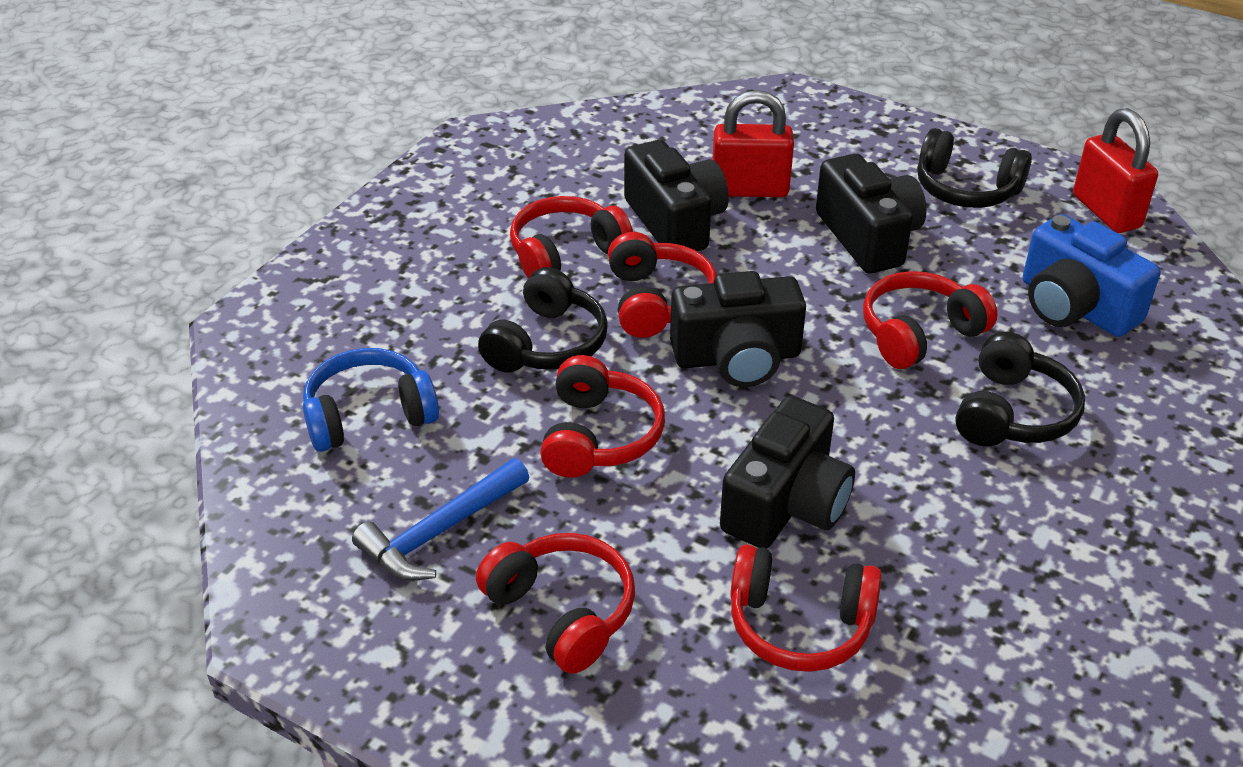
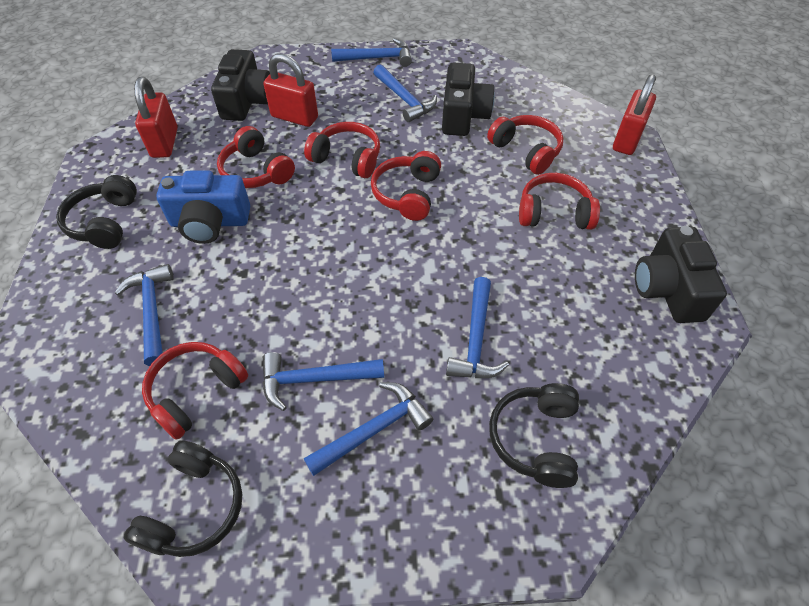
black camera: [624,140,729,251] [670,271,806,387] [720,396,855,549] [816,154,927,273] = 4 -> [211,49,270,121] [442,62,495,136] [635,226,727,323] = 3
blue hammer: [352,458,529,581] = 1 -> [115,264,174,366] [263,352,384,411] [304,382,433,476] [331,38,412,67] [373,65,437,122] [446,277,509,378] = 6
blue headphones: [303,348,439,452] = 1 -> none = 0
red padlock: [712,90,794,197] [1073,108,1158,233] = 2 -> [134,77,178,158] [263,53,318,127] [613,74,656,155] = 3

